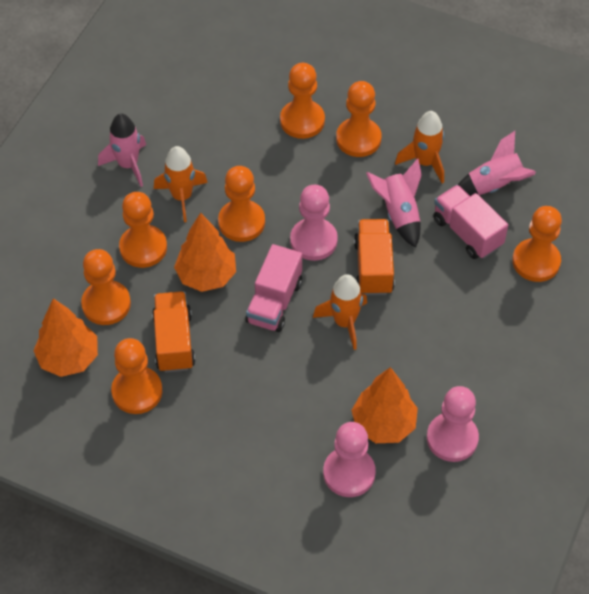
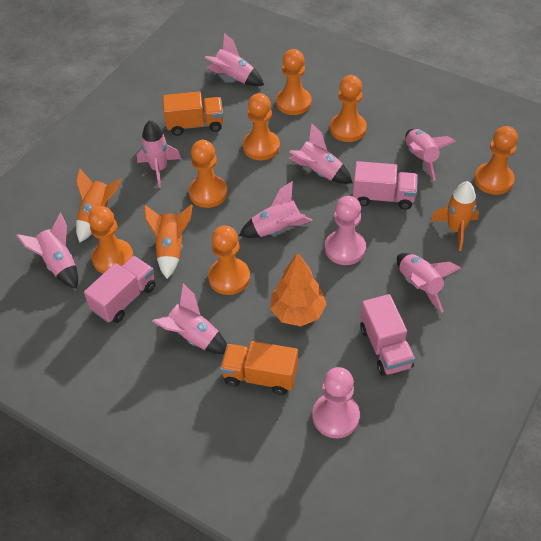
orange tree: [33,298,98,377] [174,213,236,292] [351,367,418,443] = 3 -> [270,253,326,326] = 1
pink pawn: [290,185,338,261] [323,422,376,497] [427,386,479,462] = 3 -> [312,367,360,438] [325,196,366,265] = 2
pink rocket: [98,113,146,187] [366,158,422,248] [458,131,536,196] = 3 -> [16,213,78,289] [137,120,181,188] [152,283,227,354] [204,33,264,86] [239,181,312,238] [289,123,353,184] [397,253,461,313] [405,129,456,181] = 8
pink truck: [246,244,302,332] [433,185,508,259] = 2 -> [84,256,156,323] [353,161,418,210] [360,294,415,376] = 3

